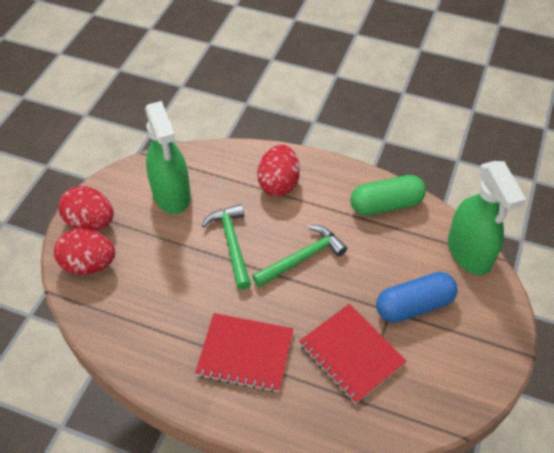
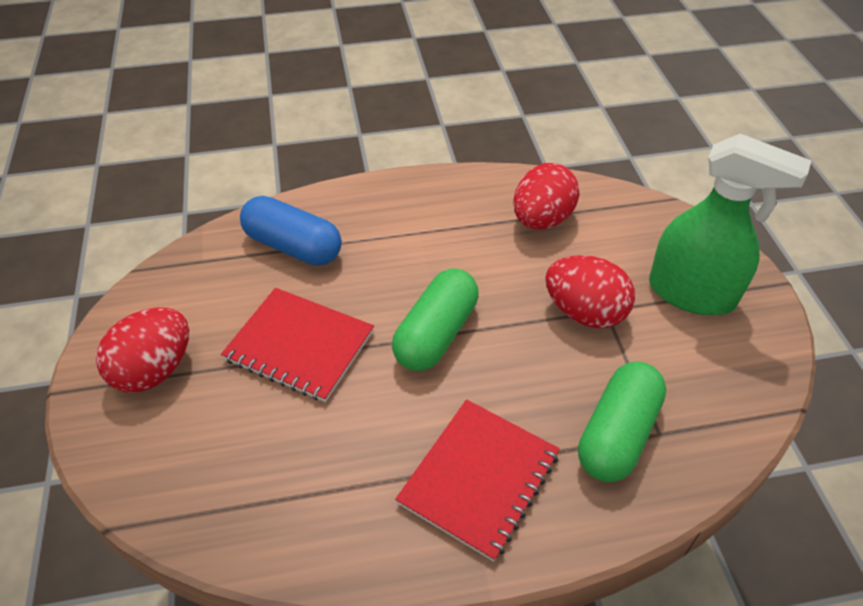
green capsule: [350,175,426,216] = 1 -> [392,269,479,371] [578,362,666,482] = 2
green hammer: [201,204,251,290] [252,225,347,287] = 2 -> none = 0
green spray bottle: [145,101,191,214] [448,161,526,275] = 2 -> [649,133,812,315] = 1

